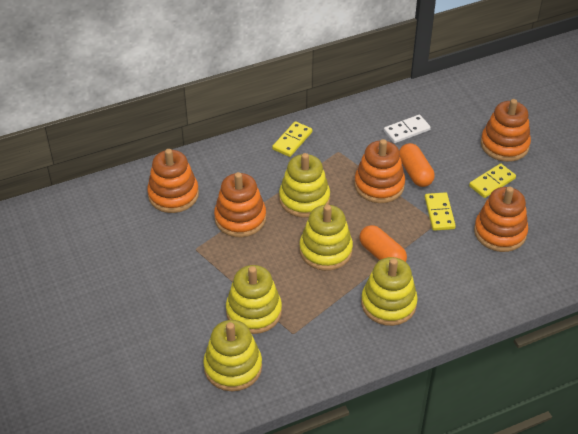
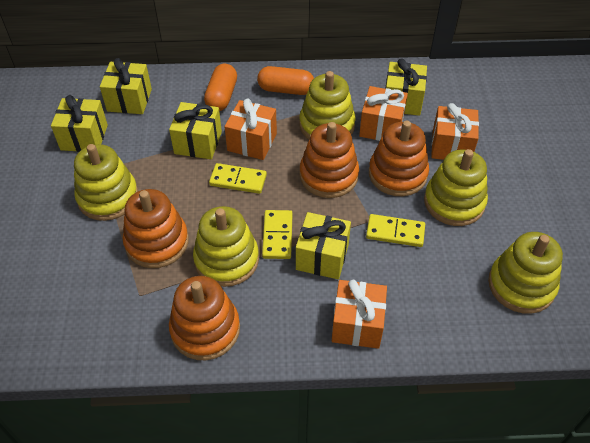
orange gift: none = 0 -> [224,98,277,160] [332,280,387,349] [359,86,408,141] [431,103,479,160] = 4
orange stacking toy: [147,149,199,213] [214,172,266,237] [354,139,405,203] [474,186,528,252] [481,99,531,162] = 5 -> [123,189,189,268] [169,276,240,360] [299,122,359,198] [369,120,429,196] = 4
white domino: [384,115,431,143] = 1 -> none = 0
yellow gift: none = 0 -> [51,95,108,152] [100,58,152,114] [169,102,222,159] [296,212,351,279] [385,59,427,116] = 5

